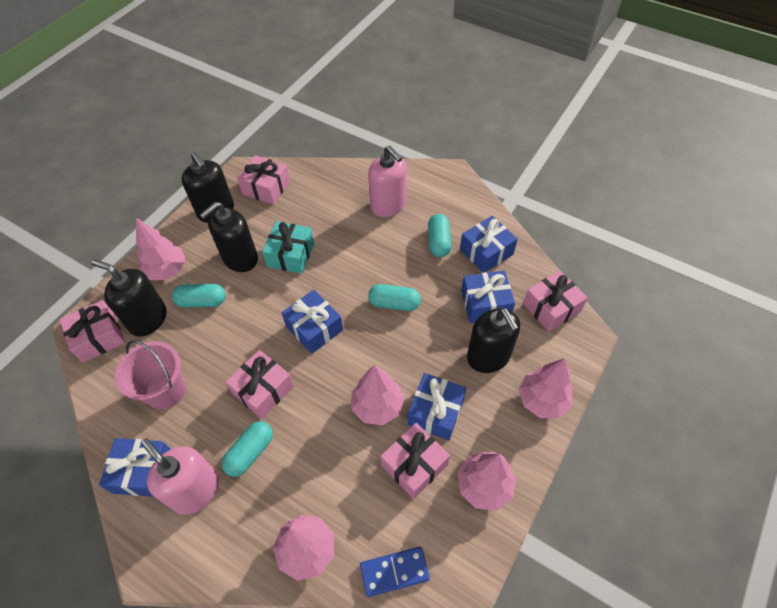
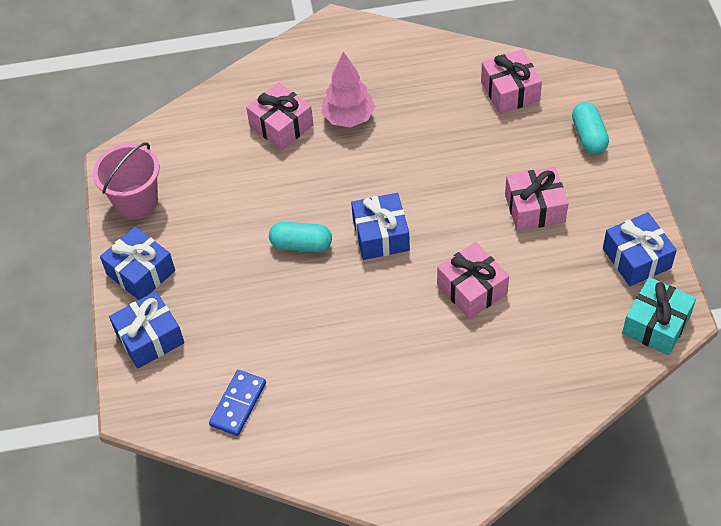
black soap dispenser: [92,260,167,337] [182,152,234,223] [200,202,258,272] [467,308,520,373] = 4 -> none = 0
blue gift: [99,438,171,497] [282,290,343,354] [407,373,466,440] [460,216,518,273] [461,271,515,323] = 5 -> [100,226,175,300] [109,291,184,369] [351,193,410,260] [603,212,677,286] = 4
pink gift: [60,300,125,363] [225,350,294,419] [237,155,290,205] [380,423,450,499] [523,270,588,332] = 5 -> [246,82,313,150] [437,242,509,319] [481,49,542,114] [505,167,568,231] = 4
pink soap dispenser: [141,438,219,515] [368,146,407,217] = 2 -> none = 0
pink tree: [136,218,186,280] [273,515,334,581] [351,365,404,425] [458,451,516,511] [518,358,572,418] = 5 -> [321,52,375,128] = 1
turquoise capsule: [172,284,226,307] [222,421,273,477] [368,284,421,311] [428,214,451,257] = 4 -> [269,222,332,252] [572,102,609,154] = 2

